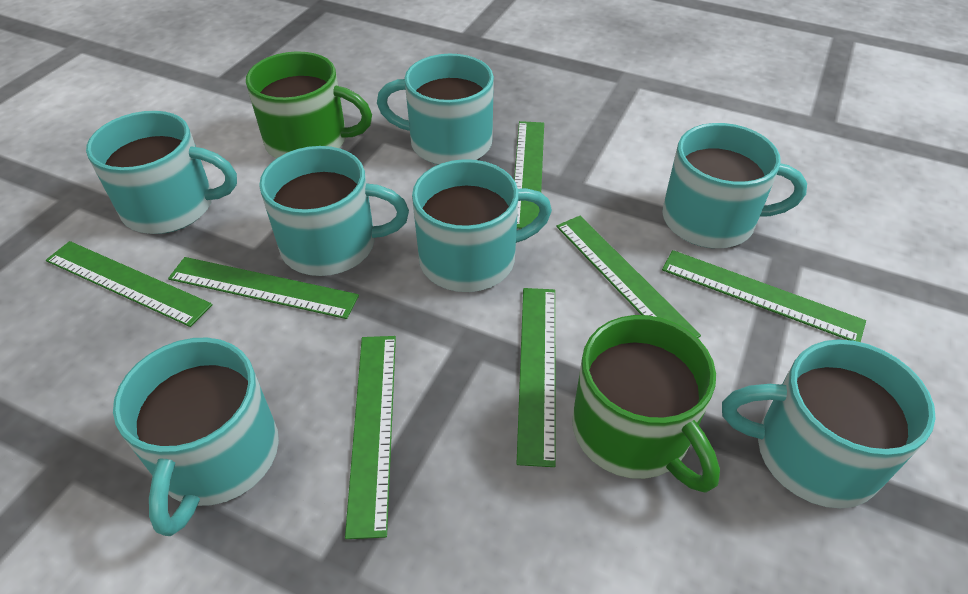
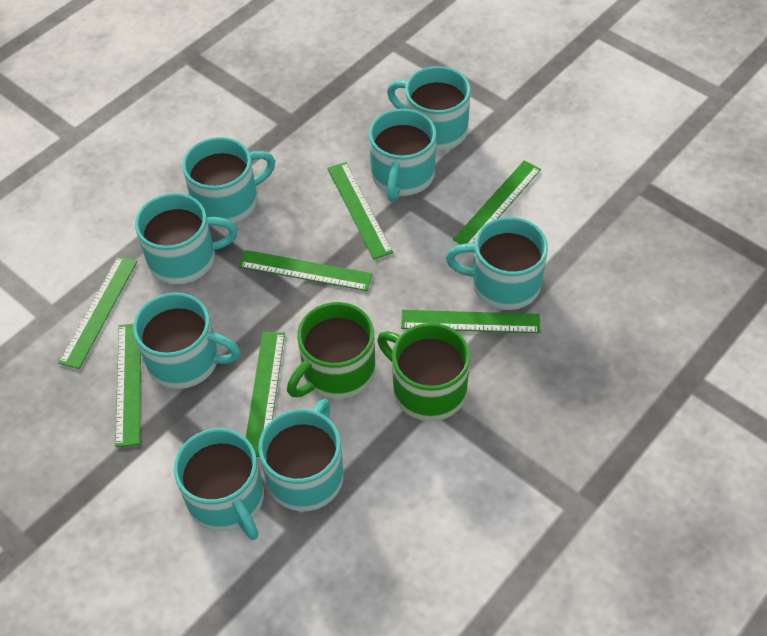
turquoise mug: [86,111,237,234] [113,338,279,536] [259,146,409,276] [377,54,494,165] [412,159,552,292] [662,123,807,248] [722,339,936,508] = 7 -> [133,293,241,389] [135,193,238,284] [174,428,264,540] [182,137,275,223] [258,399,344,511] [369,109,436,202] [387,66,471,151] [446,217,548,310] = 8

